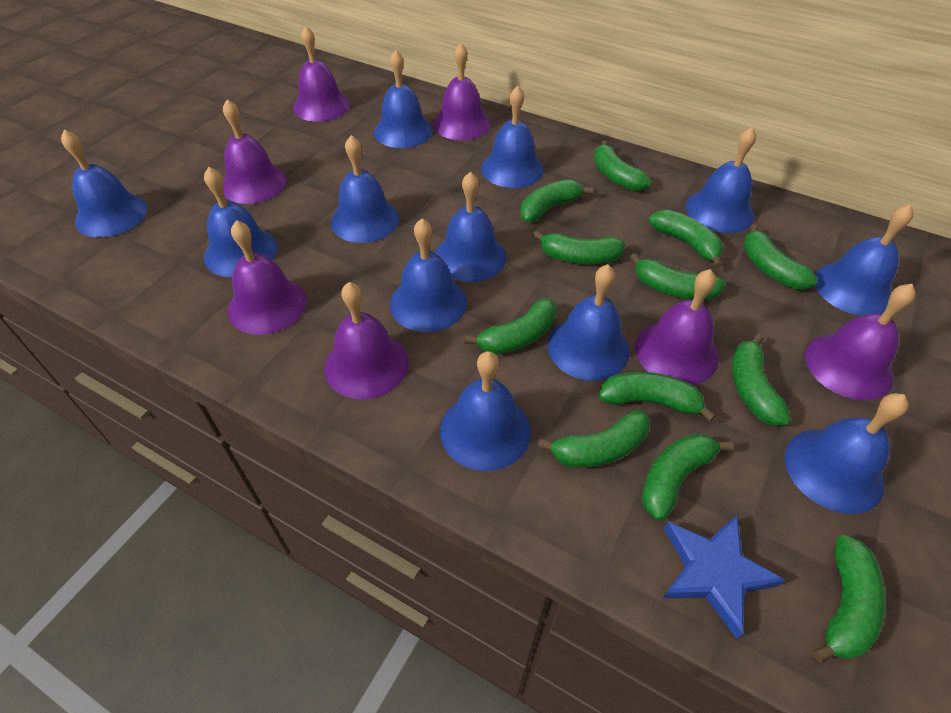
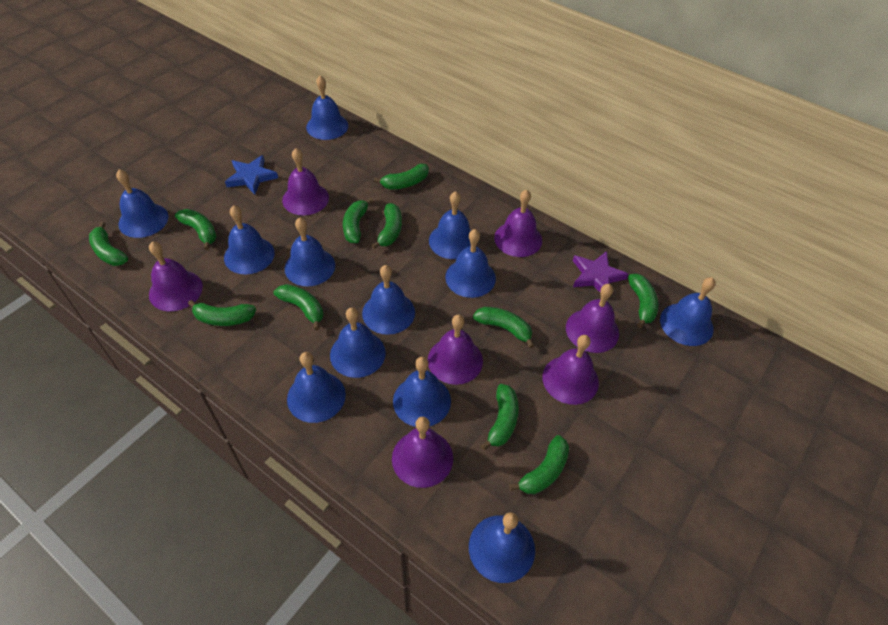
green banana: [465,298,556,354] [520,179,593,223] [533,231,626,264] [538,410,650,468] [594,140,651,191] [599,372,716,422] [629,253,726,300] [641,433,733,520] [649,210,723,268] [732,334,791,425] [743,224,818,290] [813,535,886,663] = 12 -> [89,222,128,266] [175,209,217,250] [188,300,256,326] [273,284,323,330] [343,198,373,243] [371,203,402,249] [374,164,429,189] [473,307,535,348] [481,384,519,450] [509,435,569,494] [628,274,659,328] = 11
purple star: none = 0 -> [573,251,629,292] = 1

